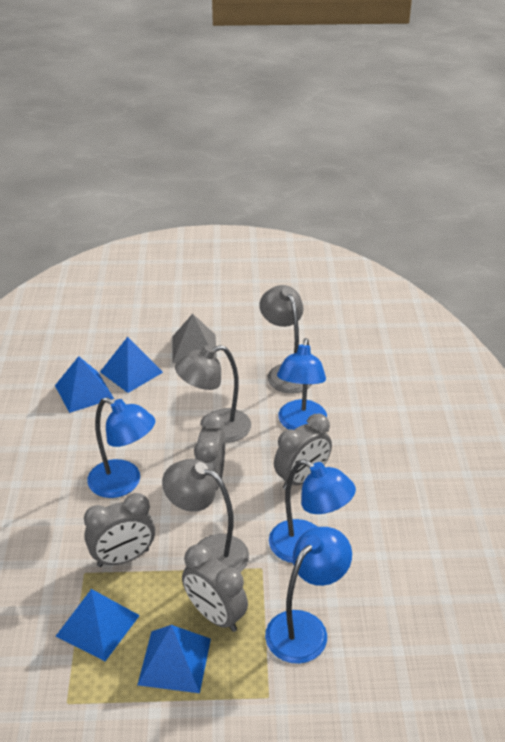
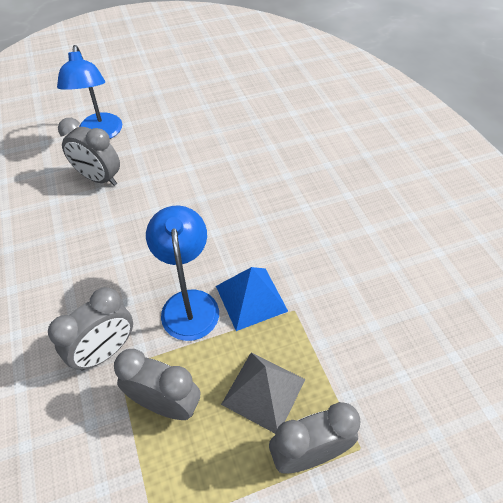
blue lamp: [87,397,155,498] [265,527,352,664] [269,459,356,563] [277,338,327,430] = 4 -> [57,45,122,139] [146,206,219,341] = 2
blue pyramid: [55,356,114,413] [56,589,140,661] [100,337,163,393] [138,625,211,693] = 4 -> [216,267,288,331] = 1
grey lamp: [162,459,249,572] [175,345,251,443] [259,285,312,393] = 3 -> none = 0

